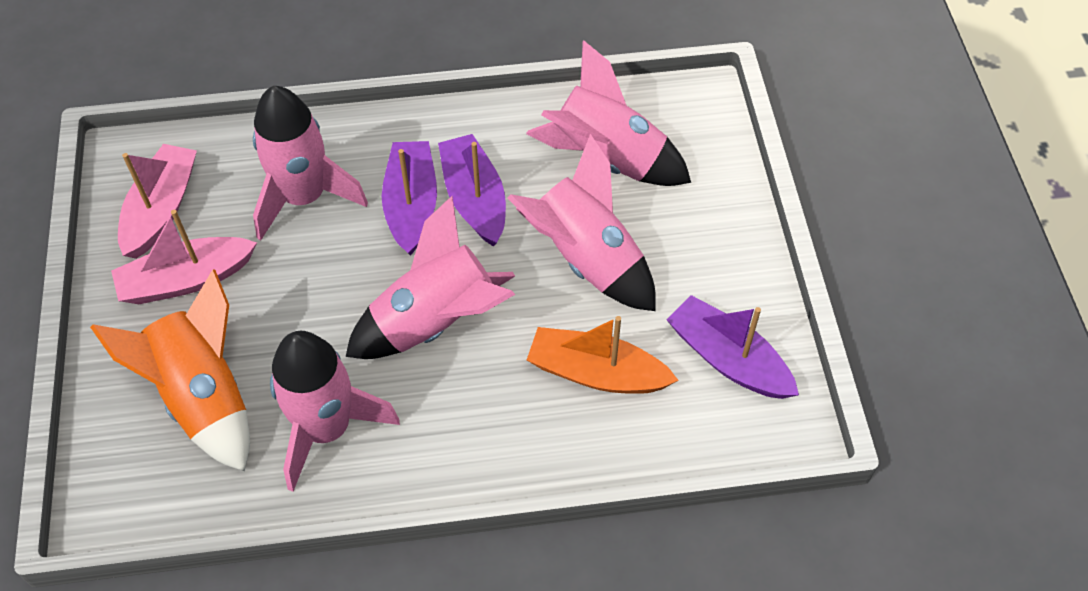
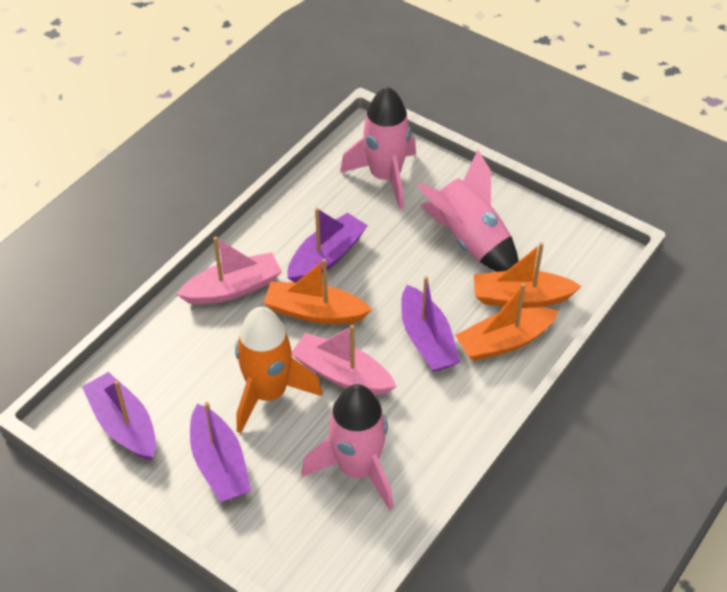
orange boat: [527,316,679,394] = 1 -> [264,259,372,324] [455,283,559,361] [474,242,581,308] = 3
pink rocket: [253,86,368,241] [270,331,400,492] [345,196,515,359] [507,134,656,311] [526,40,691,186] = 5 -> [302,384,393,510] [340,86,416,209] [417,150,519,272] = 3
purple boat: [382,141,437,256] [438,134,506,246] [667,295,799,399] = 3 -> [82,372,156,460] [190,402,251,502] [287,208,368,282] [401,276,460,372] = 4

